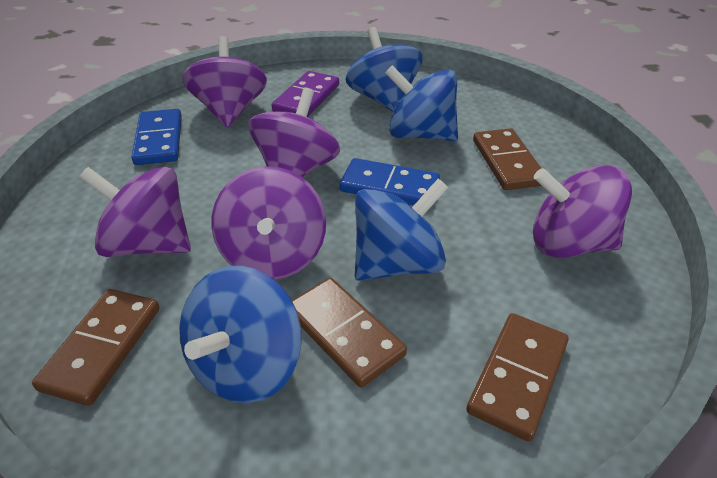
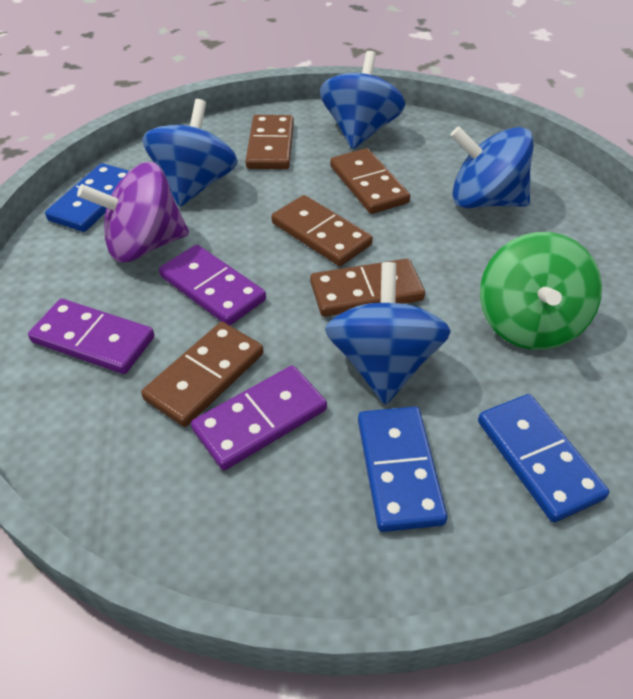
blue domino: [131,109,182,165] [339,158,440,205] = 2 -> [45,163,129,232] [358,406,447,532] [478,394,609,522] = 3
brown domino: [32,289,159,406] [292,278,407,388] [466,313,569,442] [473,128,542,190] = 4 -> [141,322,264,427] [246,115,294,170] [271,195,373,266] [310,259,425,317] [330,148,410,214] = 5
green spinning top: none = 0 -> [480,232,602,350] = 1
purple domino: [272,71,339,117] = 1 -> [28,299,154,374] [159,245,266,325] [191,365,327,470] = 3
purple spinning top: [79,167,191,257] [182,36,267,128] [211,166,326,280] [248,87,340,177] [533,165,632,258] = 5 -> [77,162,189,263] = 1

